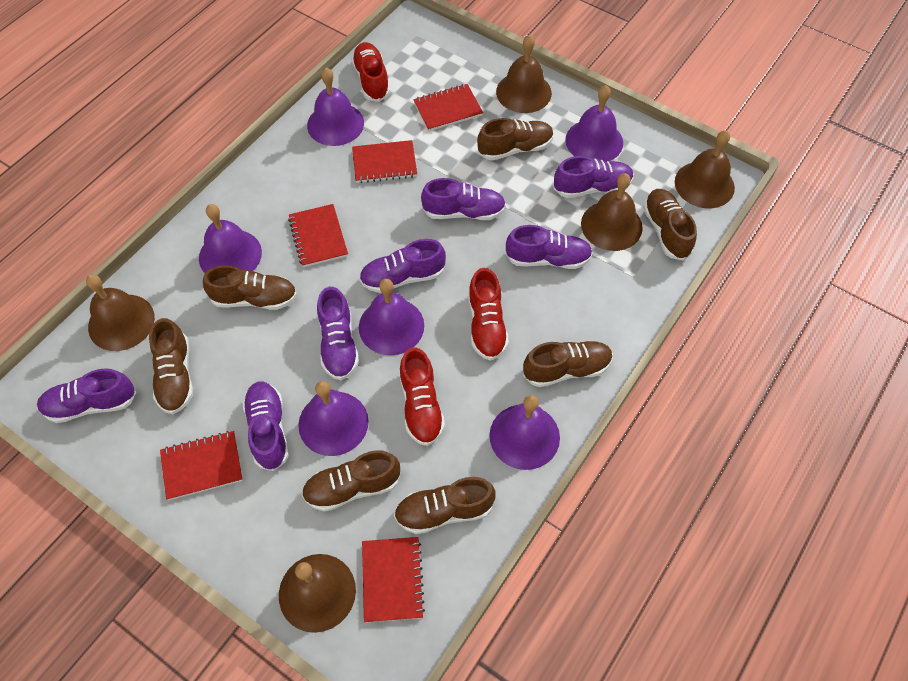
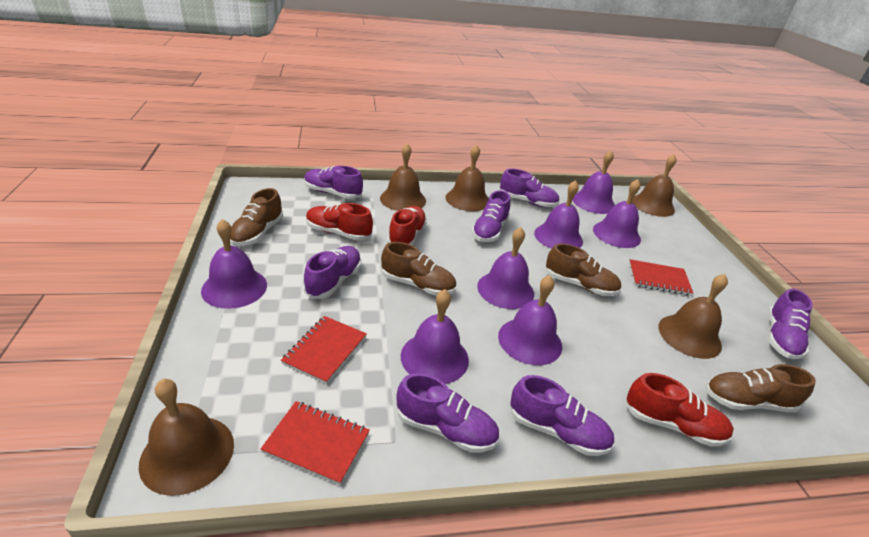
brown shoe: [149,318,193,414] [203,265,297,310] [301,450,400,512] [394,477,495,534] [477,118,554,161] [523,341,613,387] [643,189,697,261] = 7 -> [230,188,283,246] [381,242,456,296] [545,243,622,296] [705,364,816,412] = 4
purple bell: [199,204,262,273] [298,381,369,456] [307,68,364,146] [359,279,424,355] [489,395,560,470] [565,85,623,162] = 6 -> [201,219,267,309] [401,289,469,384] [477,227,534,309] [498,275,562,365] [534,180,583,249] [573,150,615,214] [593,179,641,248] = 7
red notebook: [160,431,243,500] [288,204,348,267] [352,140,417,183] [362,537,425,623] [413,84,483,131] = 5 -> [260,401,370,485] [281,316,367,384] [629,259,693,296] = 3

